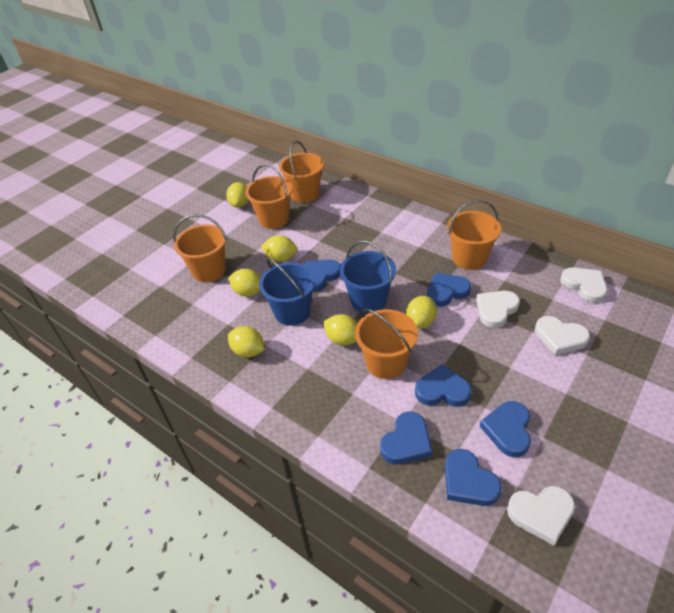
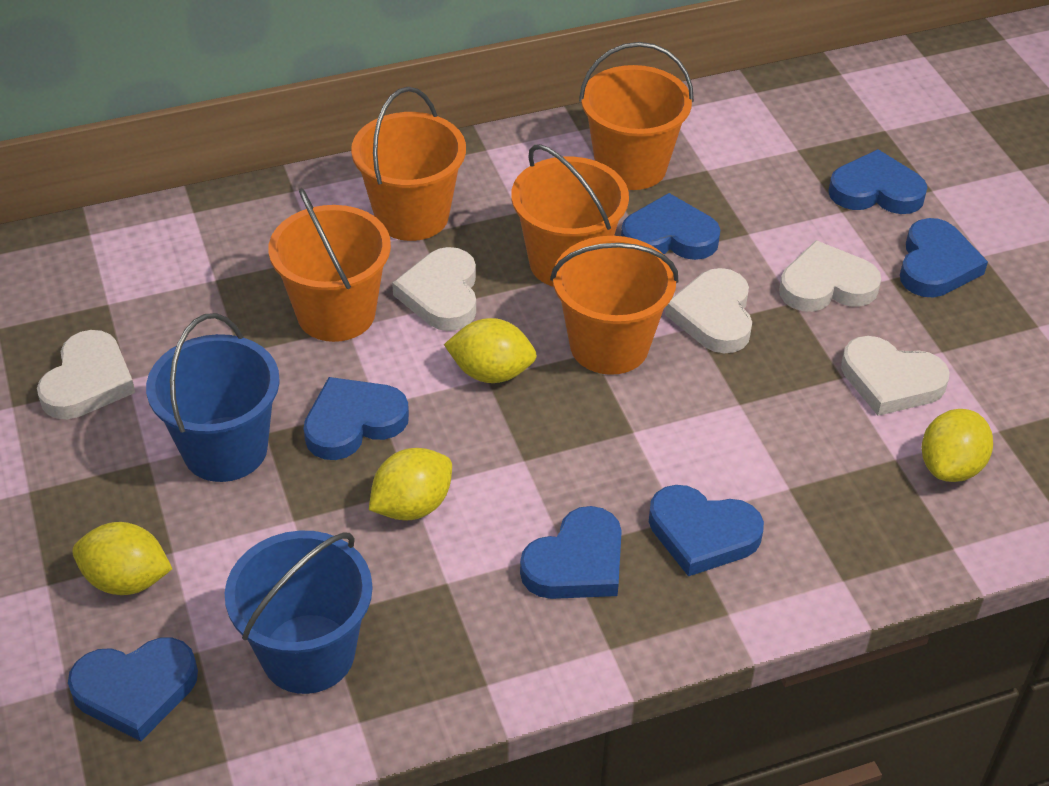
blue heart: [305,259,341,292] [380,412,432,464] [415,364,472,407] [427,273,471,307] [445,449,502,506] [480,401,531,457] = 6 -> [68,638,198,741] [303,377,409,460] [520,506,622,599] [621,193,720,260] [649,485,764,576] [828,149,927,214] [900,218,988,298] = 7
white heart: [476,291,520,328] [507,486,575,545] [535,316,590,355] [560,267,608,303] = 4 -> [37,330,136,419] [392,247,476,331] [665,268,752,353] [779,240,881,312] [841,336,949,416] = 5
yellow lemon: [226,182,249,208] [228,269,261,296] [228,326,265,357] [261,235,298,261] [323,314,357,345] [406,296,437,328] = 6 -> [72,522,172,595] [369,448,452,521] [444,318,537,383] [922,409,993,482] = 4

